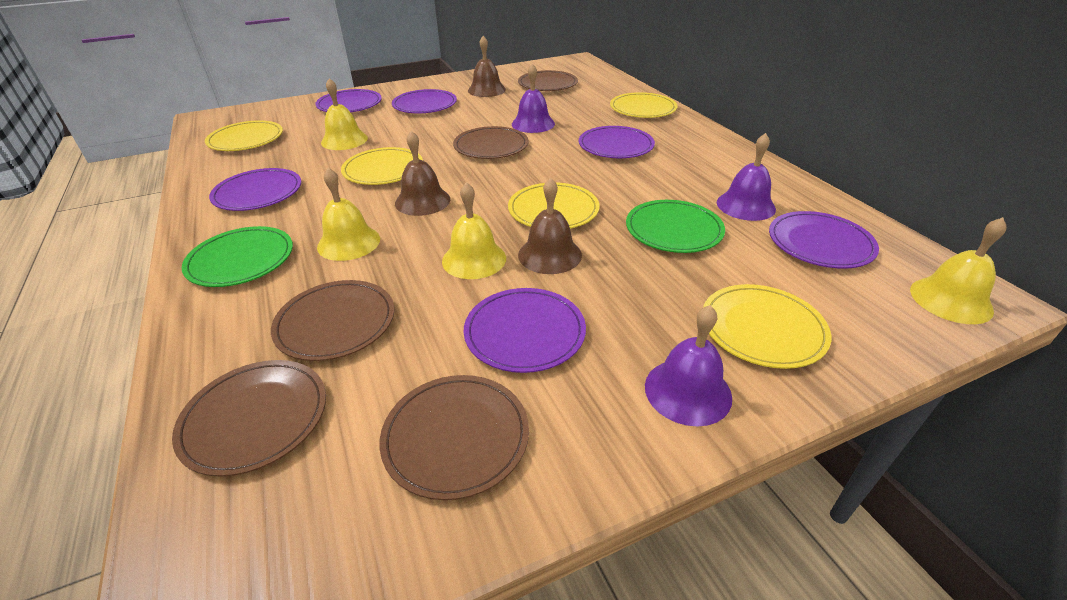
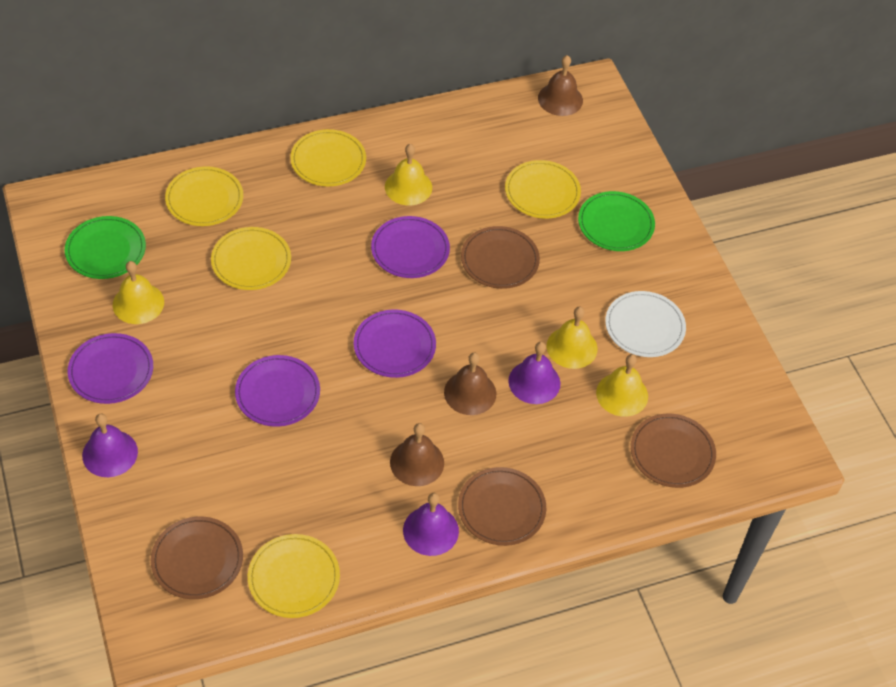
brown plate: [172,360,326,477] [271,280,394,361] [380,375,529,500] [453,126,529,159] [518,70,578,91] = 5 -> [151,516,243,599] [458,467,546,546] [461,226,540,289] [631,414,716,488] = 4
purple plate: [209,168,301,211] [315,89,382,112] [392,89,457,113] [464,288,586,373] [579,126,655,158] [769,211,879,269] = 6 -> [68,333,153,404] [235,355,320,427] [354,309,436,378] [371,216,450,278] = 4
white plate: none = 0 -> [605,291,686,357] = 1

